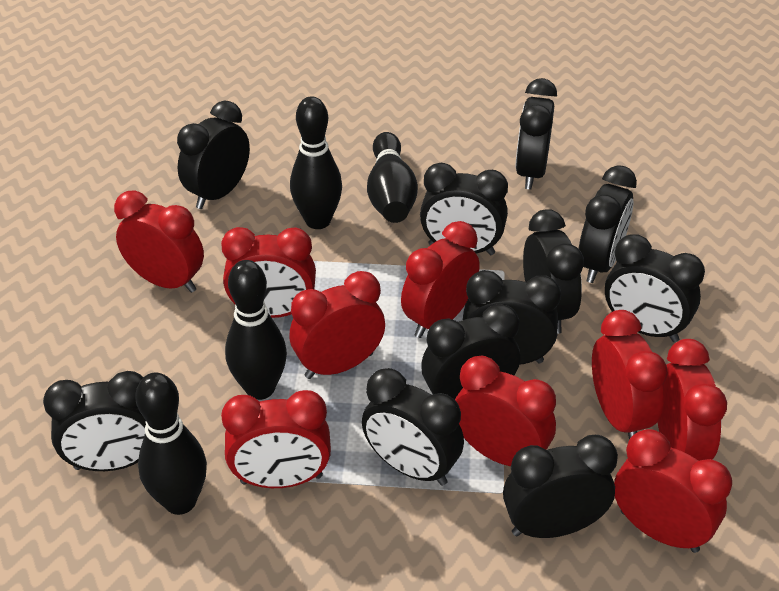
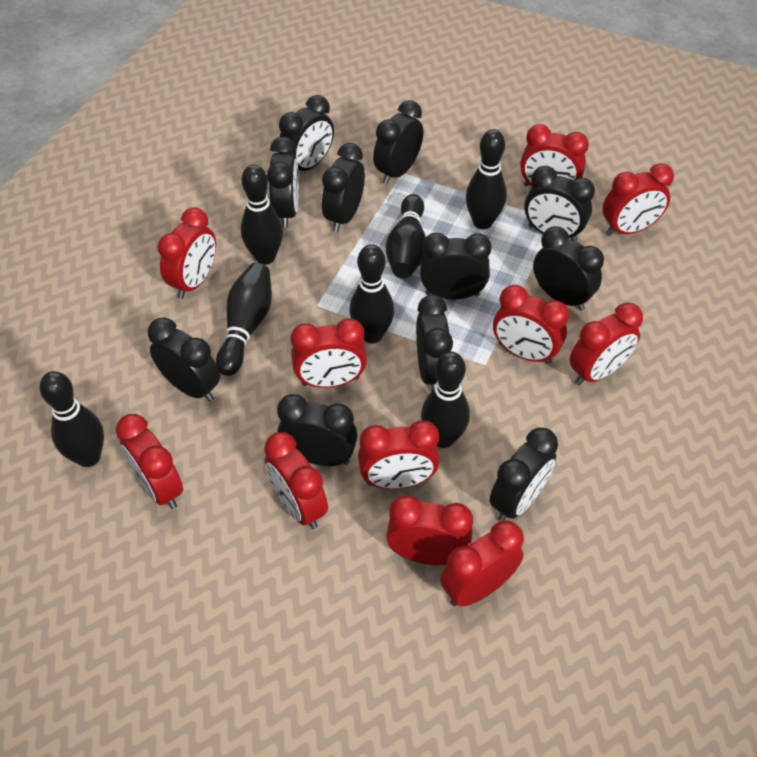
black bowling pin: [135,372,207,515] [225,260,287,400] [290,96,342,229] [367,132,418,223] = 4 -> [39,371,104,467] [216,263,272,376] [241,165,283,265] [350,244,394,344] [386,194,426,279] [421,351,470,448] [466,129,507,229] = 7
red clock: [114,190,204,293] [221,227,316,318] [221,390,331,488] [290,271,385,379] [401,221,480,338] [455,356,556,466] [592,310,668,439] [614,429,732,553] [658,339,727,461] = 9 -> [116,414,183,509] [158,207,216,299] [264,432,328,529] [291,318,367,388] [358,420,440,489] [386,495,473,565] [440,520,524,607] [493,285,569,364] [520,124,589,187] [570,302,643,385] [603,163,674,236] = 11

